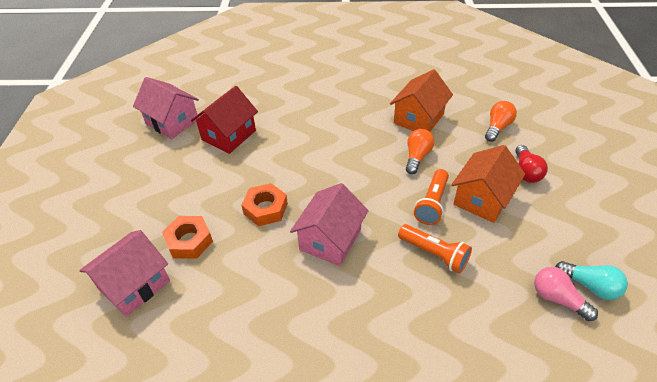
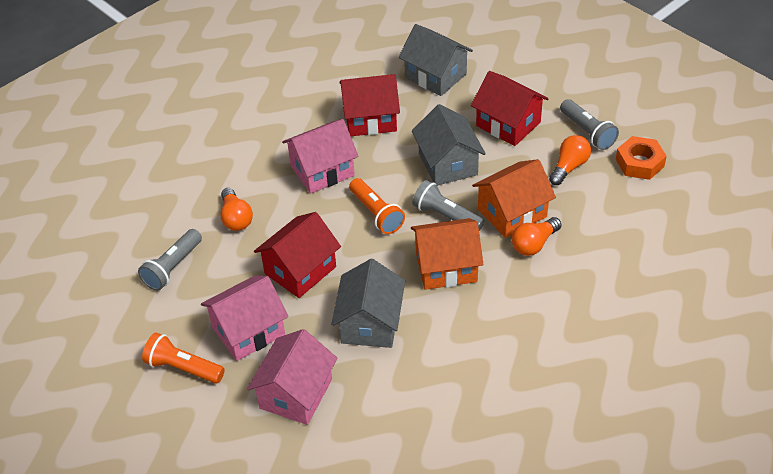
grey flashlight: none = 0 -> [138,229,202,291] [412,180,484,231] [560,99,619,150] = 3
grey house: none = 0 -> [331,259,405,348] [399,24,473,96] [412,104,486,186] = 3
orange light bulb: [406,129,434,174] [485,101,517,142] = 2 -> [220,188,253,231] [512,217,562,256] [549,135,591,185] = 3
orange nut: [162,216,213,259] [241,183,288,226] = 2 -> [616,136,667,180] = 1
pink light bulb: [534,267,598,321] = 1 -> none = 0
red house: [191,86,258,154] = 1 -> [254,212,341,298] [339,74,400,136] [471,71,549,146] = 3
red light bulb: [515,145,548,183] = 1 -> none = 0
turquoise light bulb: [555,261,628,300] = 1 -> none = 0

